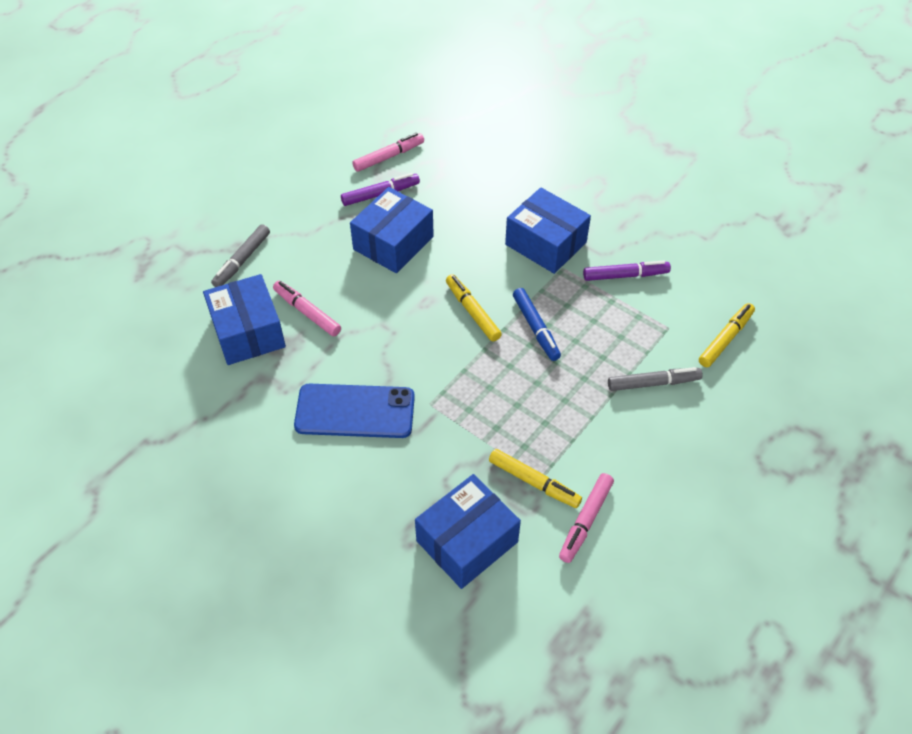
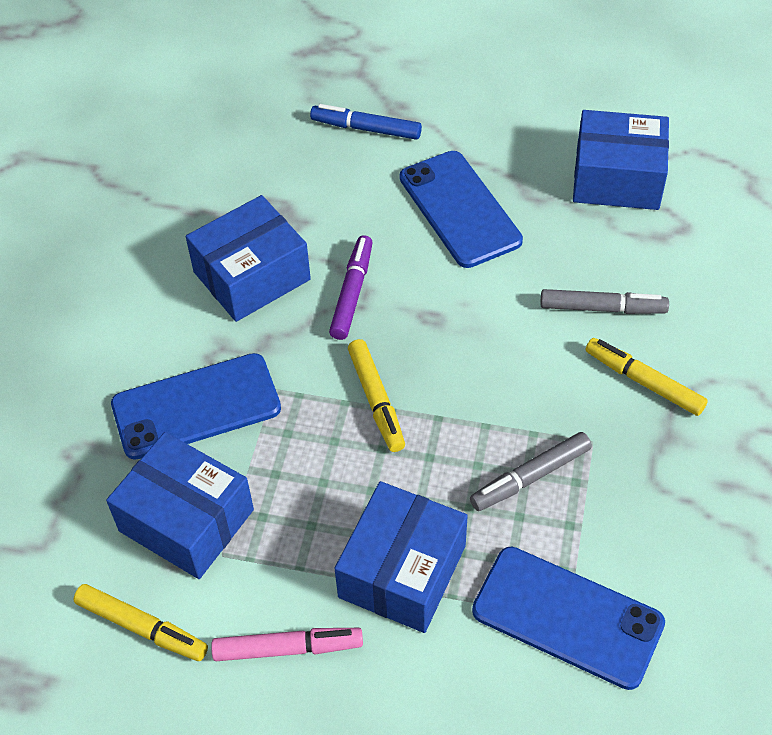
blue phone: [294,384,415,438] = 1 -> [111,353,281,460] [400,151,523,268] [472,547,665,690] = 3
pink marker: [273,281,341,336] [352,133,424,172] [559,473,614,563] = 3 -> [211,628,363,661] = 1
purple marker: [341,173,420,206] [583,261,671,281] = 2 -> [329,235,373,340] = 1

